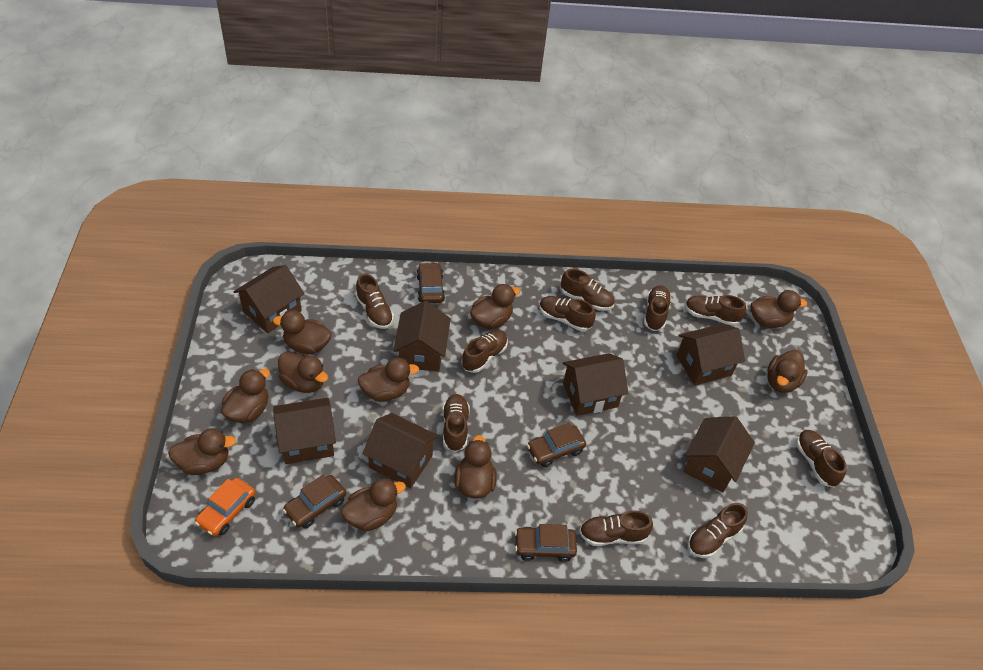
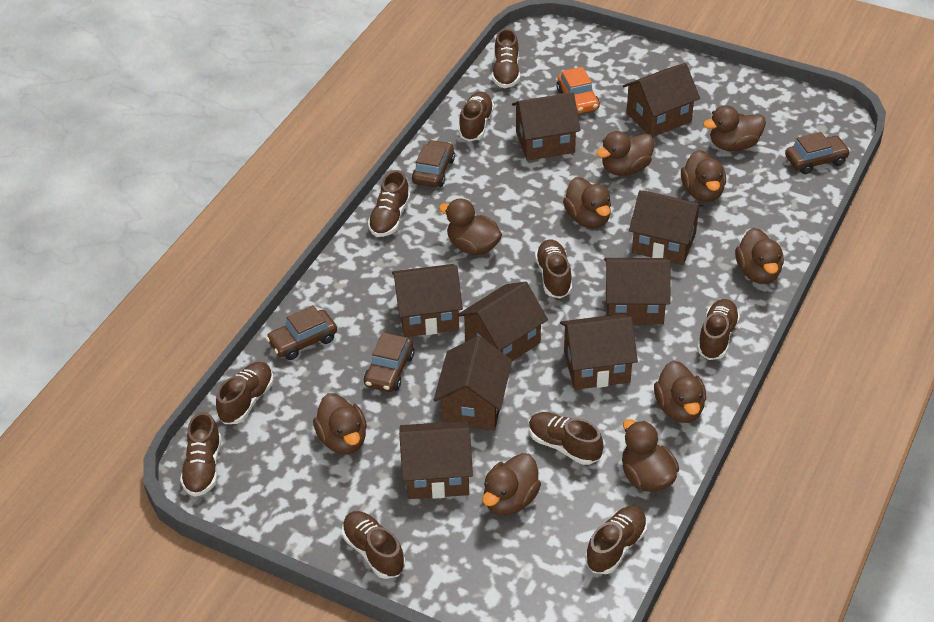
brown house: [234,265,304,333] [273,398,336,464] [362,413,439,489] [393,301,451,372] [563,353,628,416] [676,324,745,385] [683,416,755,493] = 7 -> [392,264,463,337] [399,421,473,499] [434,336,512,431] [458,281,548,361] [512,92,581,161] [560,314,638,390] [604,258,671,325] [623,63,700,137] [629,190,704,265] = 9

